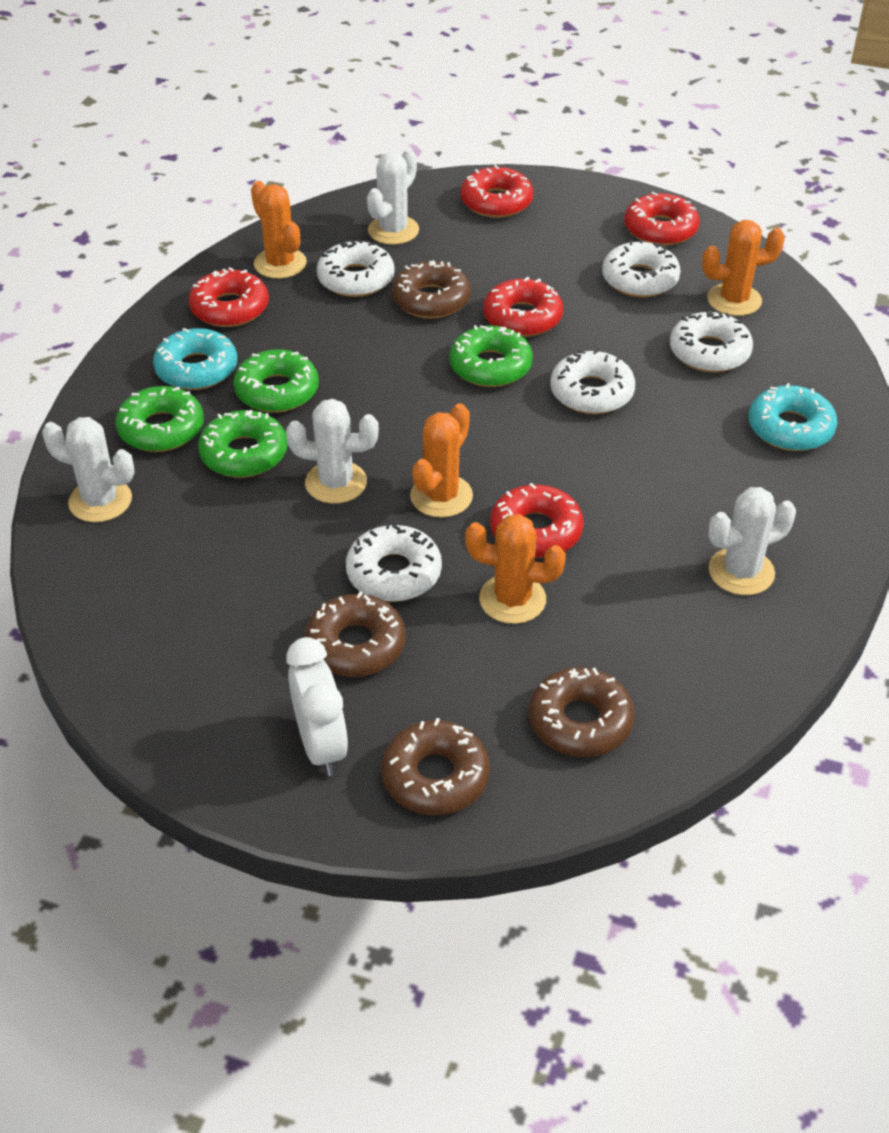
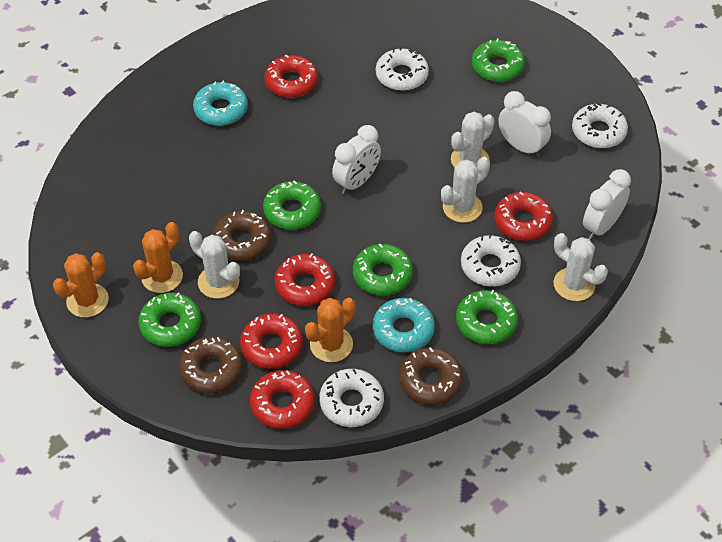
brown donut: [305,592,406,677] [381,718,490,815] [392,260,471,319] [529,667,634,757] = 4 -> [179,337,243,393] [212,210,271,261] [399,347,463,405] = 3
green donut: [115,386,204,452] [198,410,288,478] [233,349,319,413] [450,325,533,387] = 4 -> [138,293,201,347] [263,180,321,230] [353,244,413,296] [456,290,518,344] [472,38,525,82] = 5
orange cactus: [251,181,307,279] [410,403,473,518] [465,514,566,624] [702,220,785,316] = 4 -> [53,252,109,317] [133,222,183,293] [305,298,356,362] = 3
white clock: [287,637,348,776] = 1 -> [332,125,381,194] [498,91,551,157] [583,169,631,240] = 3
white donut: [317,239,394,297] [346,523,442,602] [550,349,635,414] [602,239,681,297] [670,311,753,372] = 5 -> [320,369,384,427] [376,47,429,91] [461,234,521,287] [572,103,628,148] = 4

